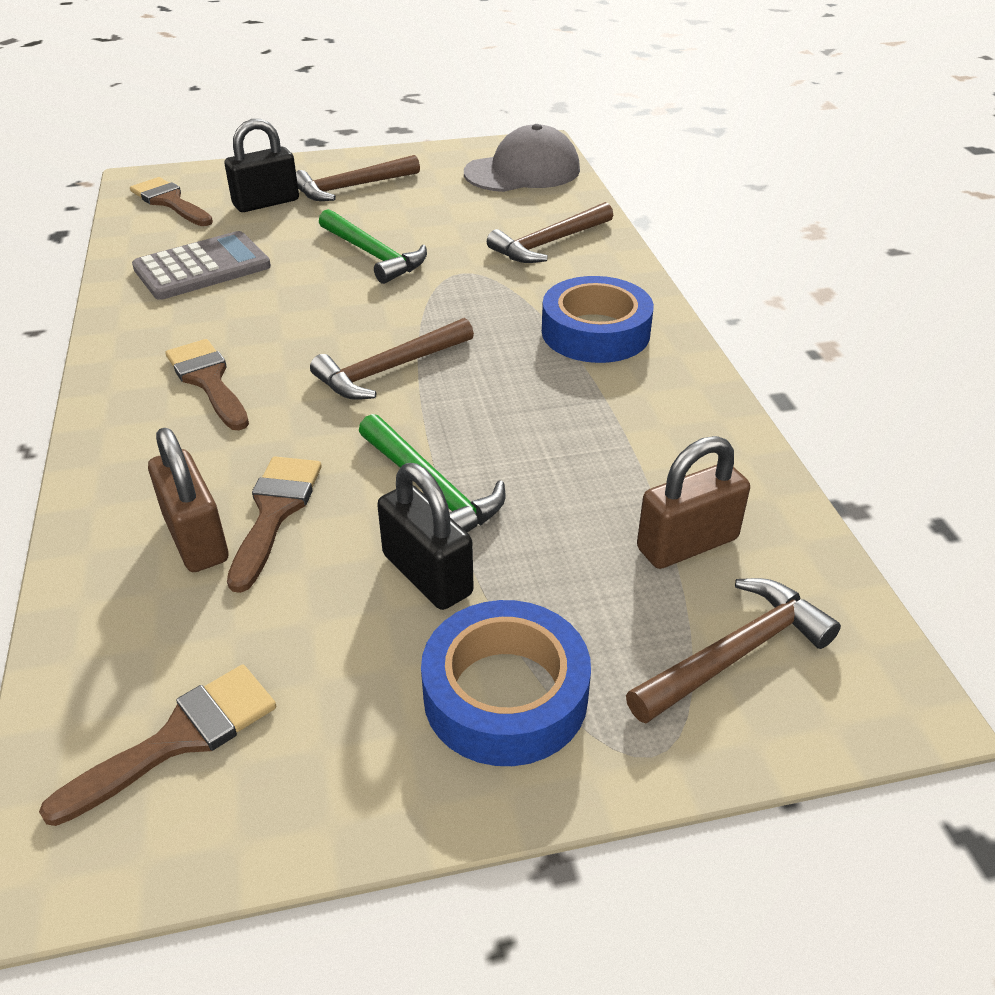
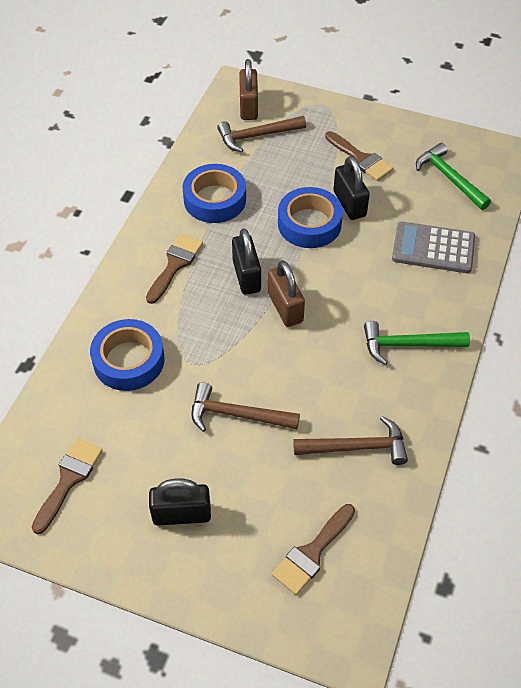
black padlock: [225,119,299,212] [377,463,474,610] = 2 -> [149,478,211,526] [232,228,261,295] [333,156,370,220] = 3
blue tape: [421,600,591,766] [542,276,654,363] = 2 -> [90,319,165,391] [183,164,246,223] [278,187,343,248] = 3
brown hammer: [296,155,420,201] [310,318,474,400] [487,202,613,263] [626,578,841,723] = 4 -> [191,382,300,432] [217,116,306,152] [293,416,408,465] = 3
grey cap: [464,124,580,192] = 1 -> none = 0

